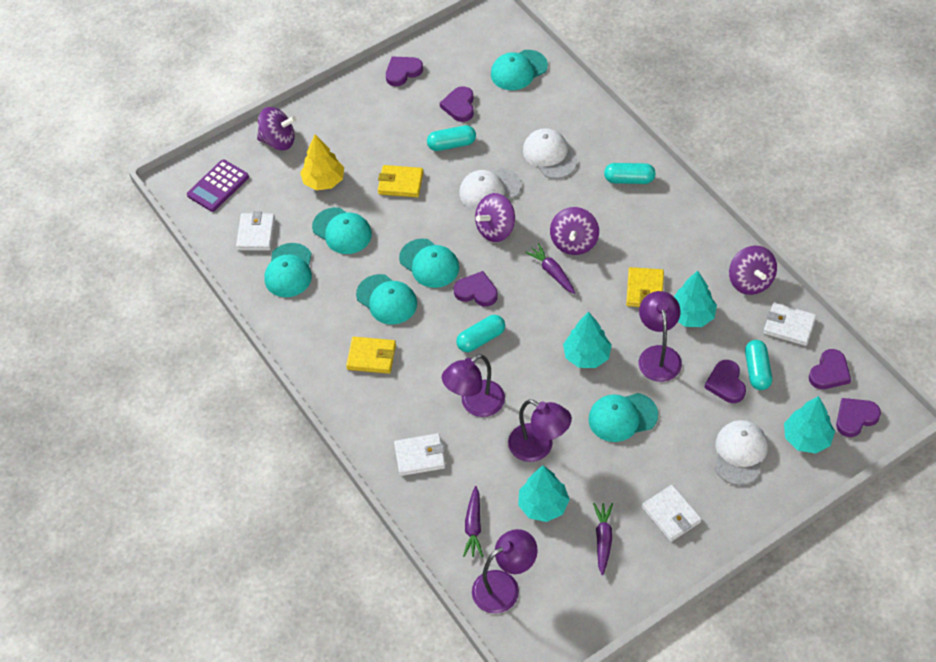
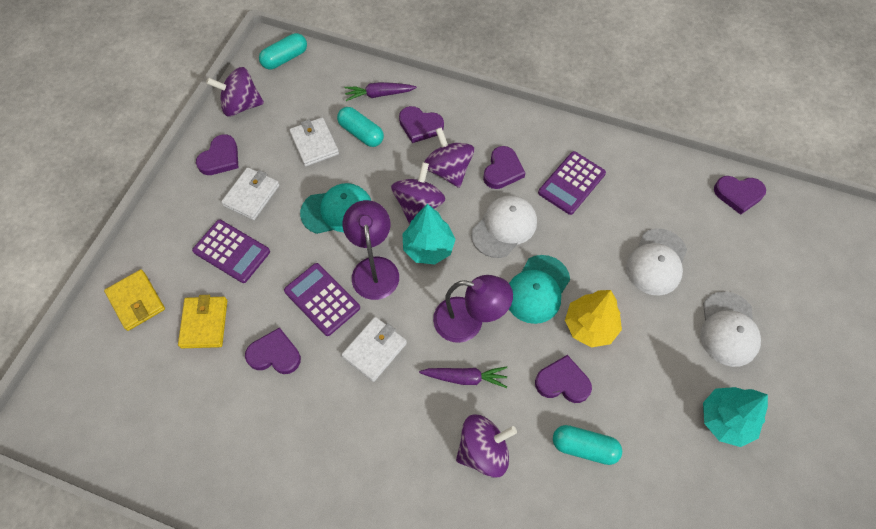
purple calculator: [187,160,249,212] = 1 -> [192,220,270,283] [284,263,360,336] [538,151,606,215] = 3
purple carrot: [463,486,483,557] [525,243,575,294] [593,503,613,575] = 3 -> [344,82,417,101] [419,366,507,388] = 2
purple lamp: [442,354,505,417] [472,529,538,614] [508,399,572,462] [639,291,682,382] = 4 -> [342,200,399,300] [433,275,513,343] = 2
turquoise cap: [264,243,312,297] [312,207,372,254] [356,274,417,325] [399,239,459,288] [491,50,548,90] [588,393,658,442] = 6 -> [300,183,371,234] [509,255,570,324] = 2
turquoise capsule: [427,125,476,151] [456,315,505,352] [604,163,656,184] [745,340,772,390] = 4 -> [259,33,307,69] [337,107,384,147] [553,425,622,465] = 3
turquoise tree: [518,466,570,522] [563,312,612,368] [674,271,717,327] [784,396,835,453] = 4 -> [402,204,456,264] [703,387,768,447] = 2
white wallet: [236,211,275,251] [394,433,446,476] [642,485,702,542] [763,303,816,346] = 4 -> [221,167,279,220] [289,117,339,167] [341,317,407,382] = 3
yellow wallet: [346,337,396,374] [378,165,424,197] [626,267,664,307] = 3 -> [104,269,165,331] [178,295,227,348] = 2

